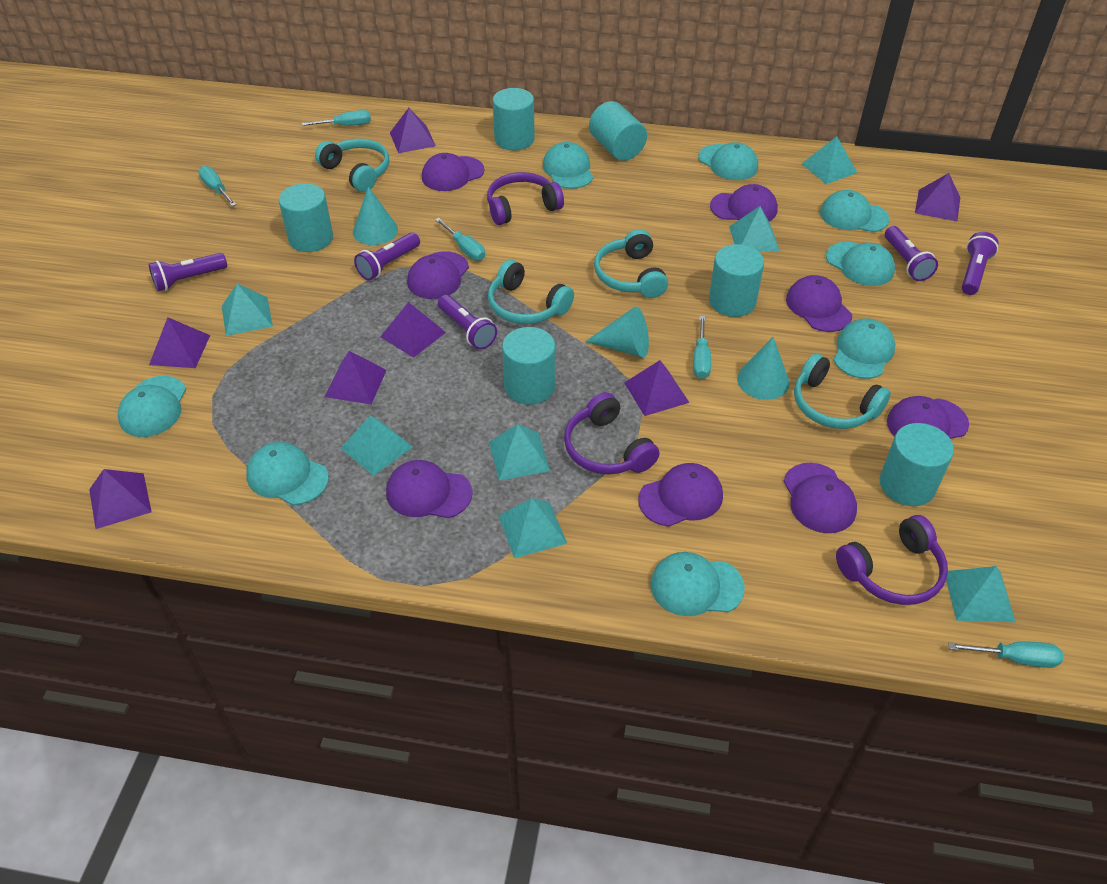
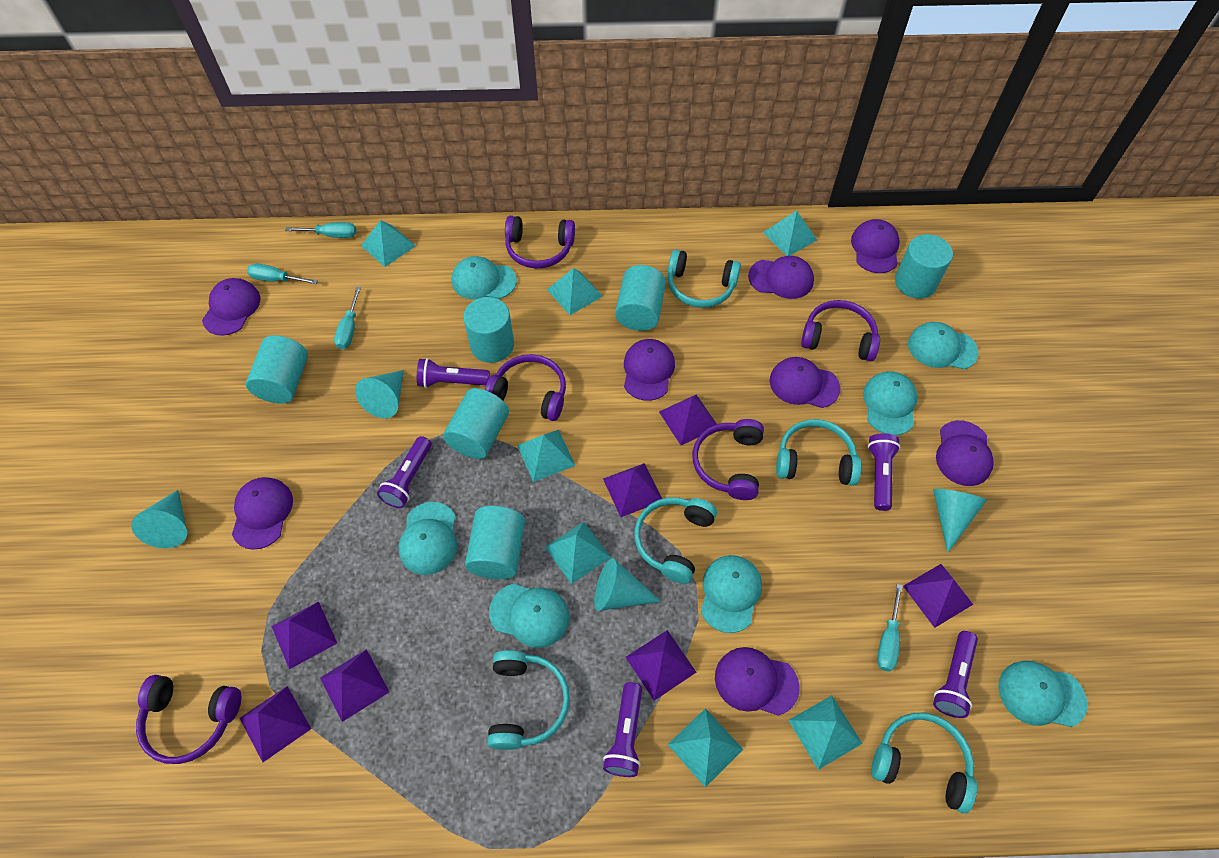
purple headphones: [487,172,564,225] [564,392,659,474] [836,515,948,605] = 3 -> [136,675,241,764] [485,354,566,421] [505,216,575,268] [693,419,764,500] [801,300,880,361] = 5
turquoise cap: [118,376,186,437] [246,442,329,505] [543,142,593,189] [650,552,745,616] [698,142,758,180] [820,190,889,232] [826,242,895,286] [834,318,896,379] = 8 -> [399,502,457,575] [452,256,517,299] [489,584,569,648] [701,555,762,633] [863,371,917,435] [908,322,979,369] [998,661,1087,727] = 7
turquoise cone: [353,187,398,245] [585,307,649,358] [737,337,790,400] = 3 -> [131,490,187,548] [355,370,404,419] [594,558,661,611] [933,489,987,553] = 4
turquoise headphones: [315,138,389,192] [488,259,574,324] [594,229,668,298] [794,353,891,429] = 4 -> [487,650,570,750] [634,497,717,584] [668,249,741,308] [776,419,861,486] [871,713,977,813] = 5
turquoise screwdriver: [198,166,236,206] [302,110,371,126] [435,218,485,261] [693,316,711,379] [948,641,1063,668] = 5 -> [247,263,318,284] [285,222,356,238] [334,287,361,349] [877,584,903,672] = 4

